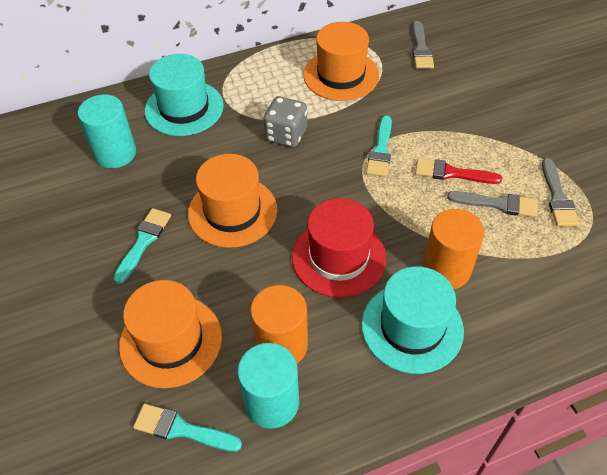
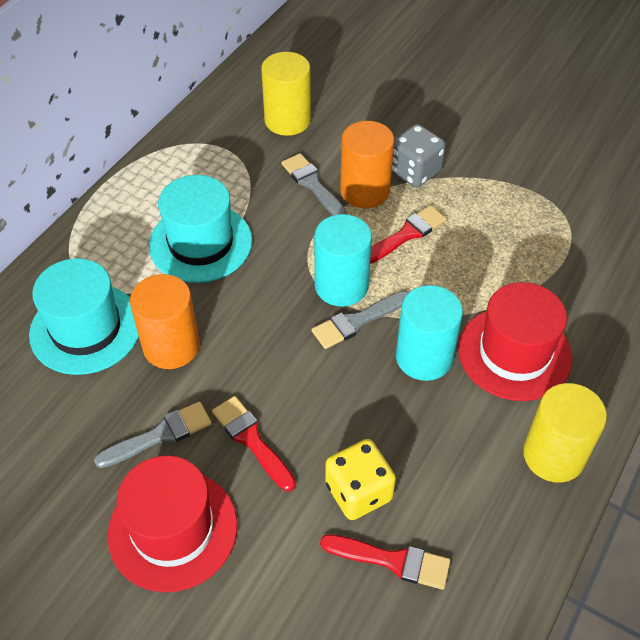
orange hat: [119,280,222,388] [188,154,277,248] [303,22,379,101] = 3 -> none = 0
red brush: [415,158,502,184] = 1 -> [212,396,296,491] [320,534,450,590] [370,205,447,264] = 3
red hat: [292,198,386,298] = 1 -> [107,456,237,592] [458,282,573,401] = 2
turquoise brush: [113,208,171,284] [133,403,242,452] [366,116,392,177] = 3 -> none = 0
yellow cylinder: none = 0 -> [261,52,311,136] [523,383,607,483] = 2
yellow dice: none = 0 -> [325,439,396,520] = 1

